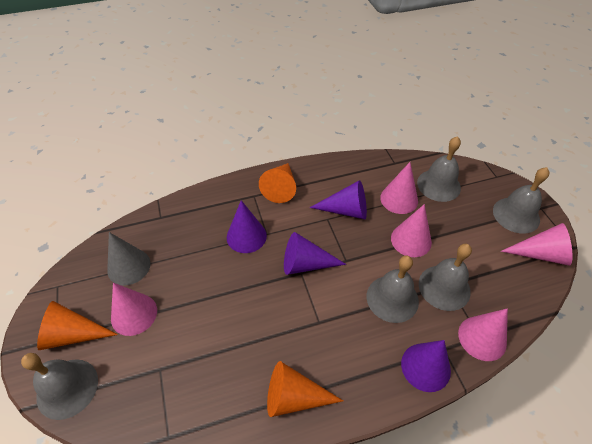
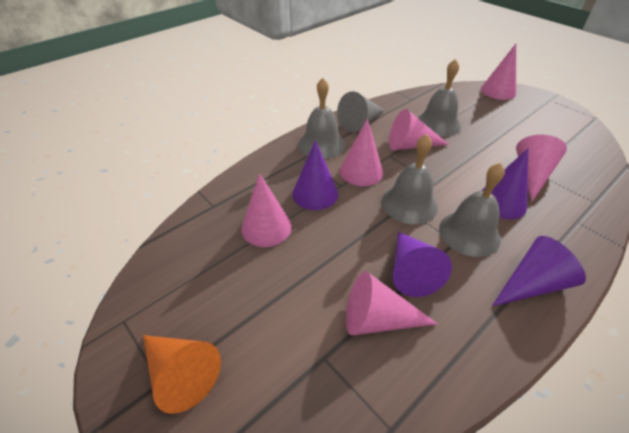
grey bell: [21,353,98,420] [367,256,419,323] [417,136,461,202] [419,244,472,311] [493,167,549,234] = 5 -> [298,78,345,159] [382,134,438,224] [418,59,461,137] [439,163,505,257] = 4
orange cone: [37,301,118,350] [259,163,296,203] [267,361,343,417] = 3 -> [143,335,221,414] = 1
pink cone: [111,283,157,336] [380,162,418,214] [391,204,432,257] [458,308,508,361] [500,223,573,266] = 5 -> [241,173,292,247] [340,118,383,186] [346,271,438,335] [389,109,449,150] [481,44,516,100] [516,135,567,202] = 6

